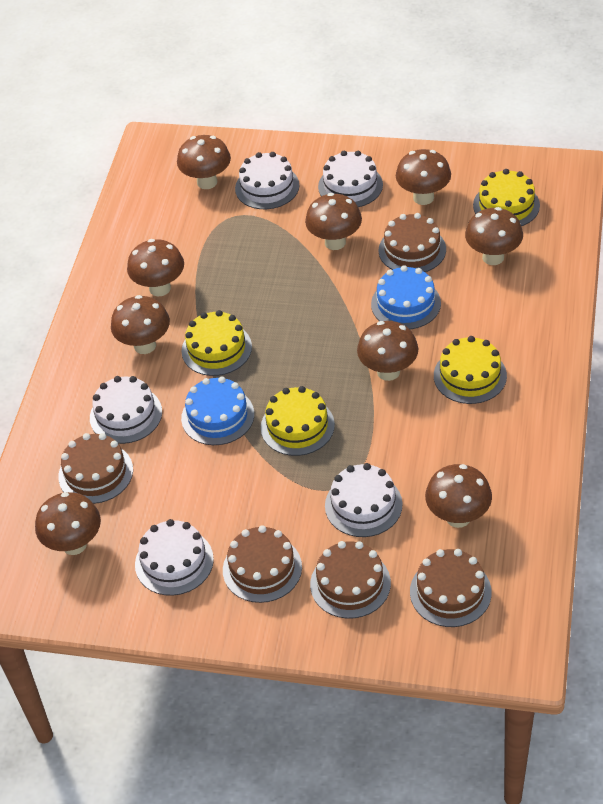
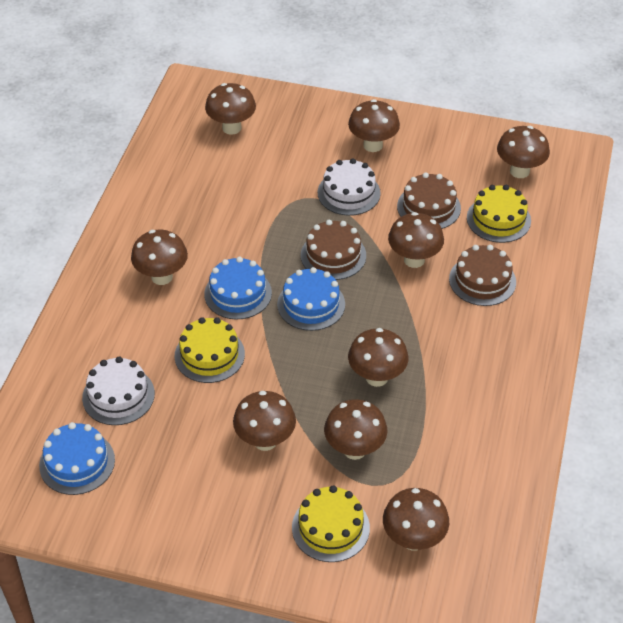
blue cake: [181,377,254,445] [371,265,441,329] = 2 -> [39,422,115,495] [204,257,272,319] [277,267,345,331] = 3
brown cake: [58,433,133,504] [223,525,302,603] [310,541,391,619] [378,213,446,272] [410,549,492,627] = 5 -> [301,220,366,280] [397,172,461,229] [449,245,516,306] = 3
white cake: [90,376,162,444] [135,519,214,596] [235,152,299,209] [318,151,383,207] [325,463,403,537] = 5 -> [82,356,155,425] [318,158,381,216] = 2
yellow cake: [181,310,252,376] [261,386,335,456] [434,336,507,404] [473,169,540,226] = 4 -> [175,317,245,383] [292,485,370,562] [467,185,531,243] = 3

